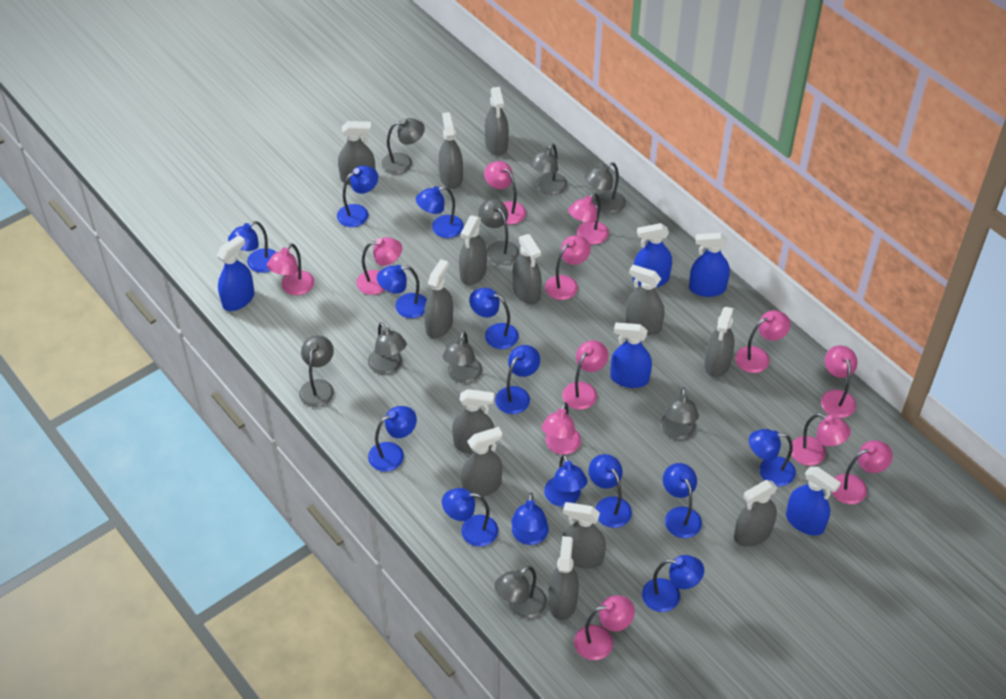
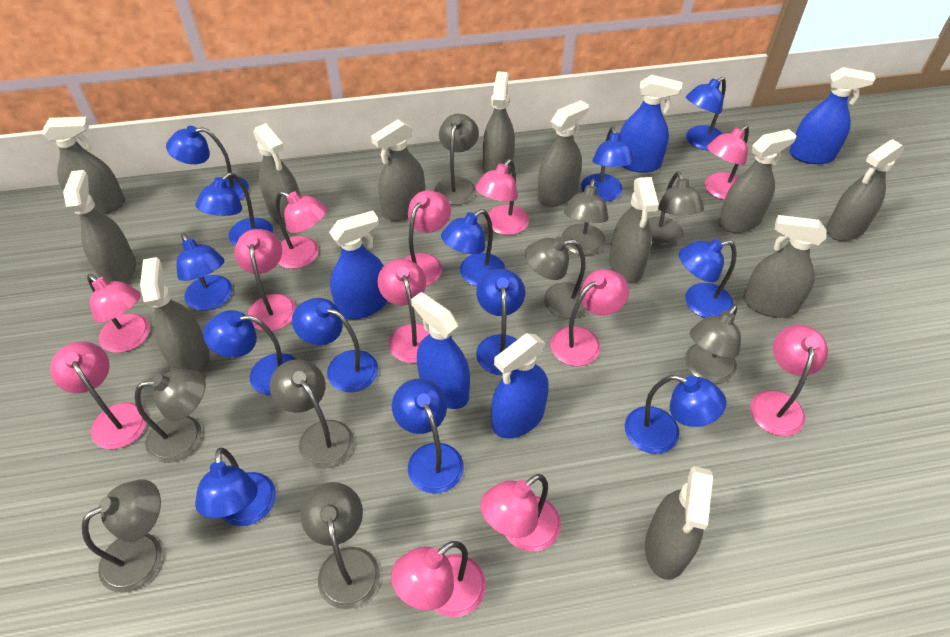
blue lamp: [228,221,276,273] [337,166,378,227] [368,406,417,472] [377,265,427,318] [416,186,464,238] [442,488,498,547] [469,288,519,349] [495,345,540,414] [511,493,549,545] [544,454,588,507] [589,454,632,528] [642,555,704,612] [663,463,702,538] [749,429,796,487] = 14 -> [166,126,249,199] [176,233,232,311] [195,172,273,246] [195,448,276,526] [203,310,296,396] [292,298,378,392] [392,379,464,494] [441,209,505,286] [476,269,525,375] [581,127,635,202] [625,375,727,454] [679,239,737,318] [686,77,726,150] = 13
grey spray bottle: [338,121,375,185] [424,259,453,339] [439,112,463,189] [452,389,494,454] [459,216,487,286] [461,427,502,498] [485,87,509,156] [512,234,542,304] [549,536,579,620] [561,502,606,569] [626,265,664,335] [705,307,735,378] [734,480,778,547] = 13 -> [42,117,125,214] [63,170,136,283] [140,257,209,374] [253,123,300,227] [371,120,425,221] [483,71,515,174] [537,100,589,207] [609,177,659,284] [645,466,713,580] [718,129,797,233] [743,215,826,318] [826,139,904,241] = 12

